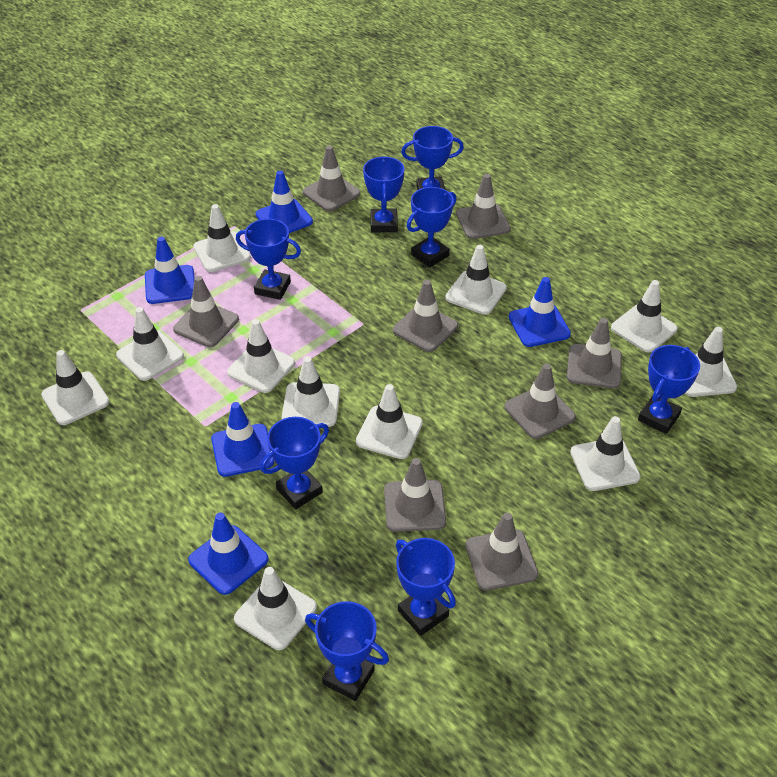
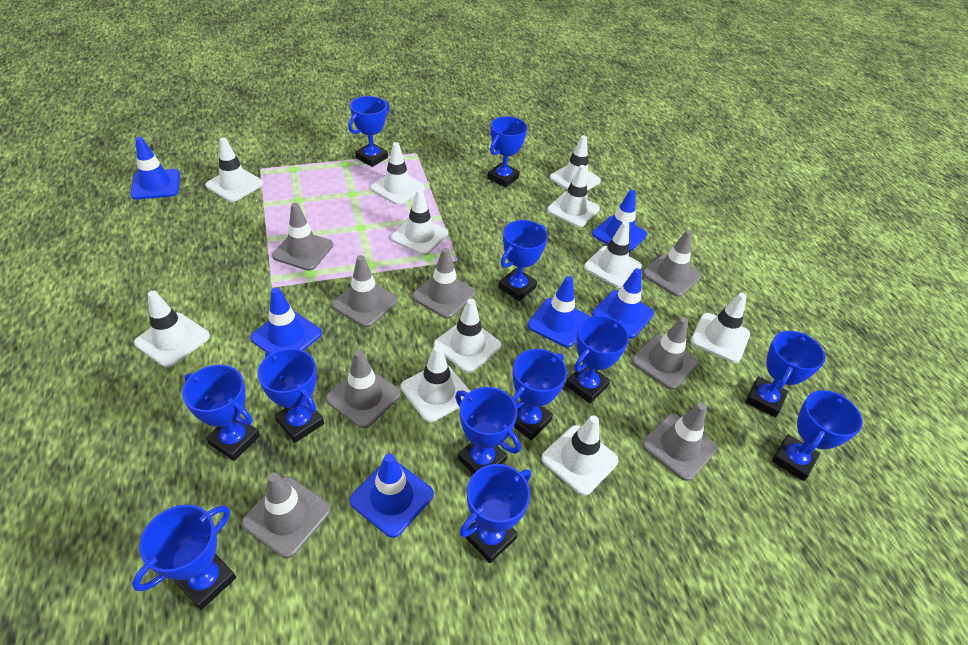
blue traffic cone: [145,236,195,304] [188,513,269,595] [211,402,274,477] [255,171,313,233] [509,277,571,347] = 5 -> [130,137,180,200] [250,287,322,353] [350,454,434,538] [528,276,589,347] [592,190,647,253] [592,268,654,338] = 6
blue trophy: [236,219,301,300] [260,417,329,509] [305,601,389,701] [363,156,405,233] [396,538,456,636] [401,126,464,190] [407,187,456,268] [638,345,700,434] = 8 -> [132,505,236,610] [182,365,260,461] [258,348,324,443] [348,96,389,167] [455,387,521,474] [459,464,531,563] [488,116,527,187] [498,220,548,301] [512,349,567,440] [566,315,629,403] [745,331,825,417] [772,390,863,481] = 12

